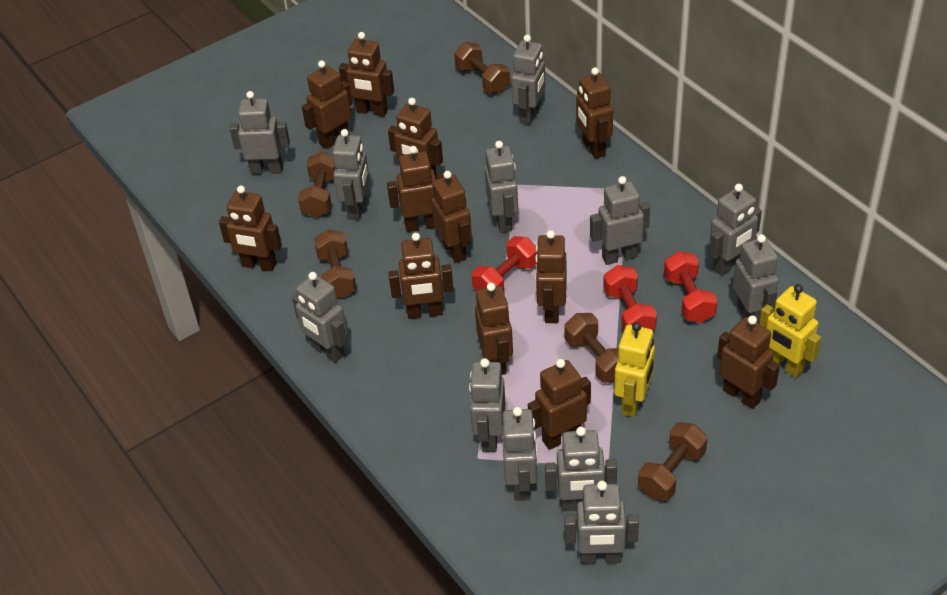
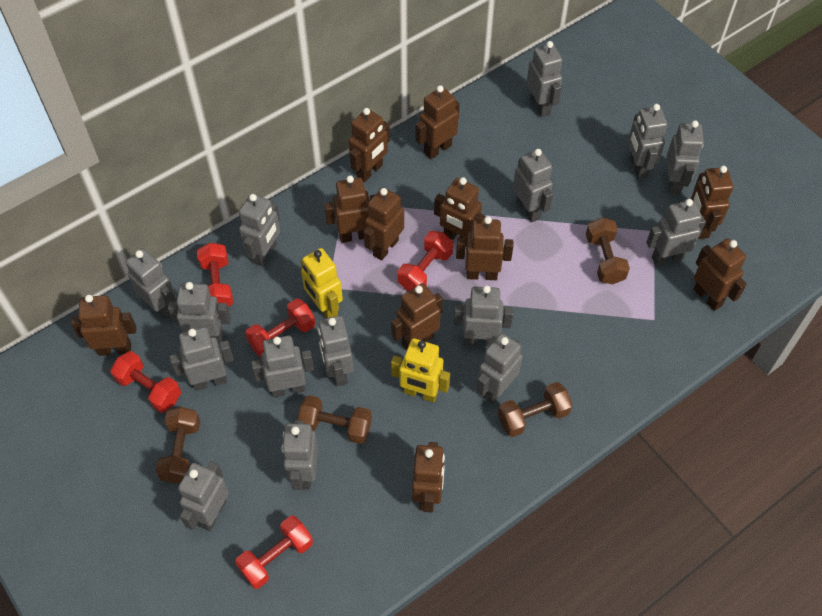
brown dumbbell: [298,151,335,217] [314,229,356,299] [454,42,510,93] [564,313,618,383] [638,422,708,501] = 5 -> [155,407,200,484] [297,395,372,444] [498,382,572,437] [586,218,630,284] = 4
brown robot: [219,186,282,271] [302,60,352,149] [339,32,394,117] [387,146,444,232] [388,98,443,179] [389,233,454,319] [431,171,472,263] [475,283,513,375] [528,359,591,450] [535,230,566,323] [576,67,613,159] [717,316,780,409] = 12 -> [71,295,136,356] [324,175,375,243] [349,108,390,182] [364,187,404,260] [391,283,443,350] [412,442,445,513] [415,85,460,159] [434,177,486,244] [456,216,514,280] [691,166,734,239] [693,238,747,311] = 11
grey robot: [229,91,290,174] [292,272,347,363] [332,129,370,220] [469,358,505,452] [485,141,518,233] [502,407,538,501] [511,35,545,125] [545,427,617,511] [564,481,639,564] [590,176,650,265] [709,184,762,276] [733,234,778,324] = 12 -> [126,248,176,320] [168,282,231,343] [169,327,234,391] [178,461,229,531] [239,193,280,267] [251,335,314,397] [281,421,318,490] [318,316,353,386] [454,285,513,346] [476,333,523,404] [513,149,553,223] [527,41,562,118] [628,104,667,179] [646,199,706,266] [666,121,704,195] = 15
red dumbbell: [472,236,537,291] [603,265,657,331] [664,251,718,323] = 3 -> [110,351,181,413] [197,243,233,307] [235,516,313,589] [245,298,315,358] [397,231,453,291] = 5

